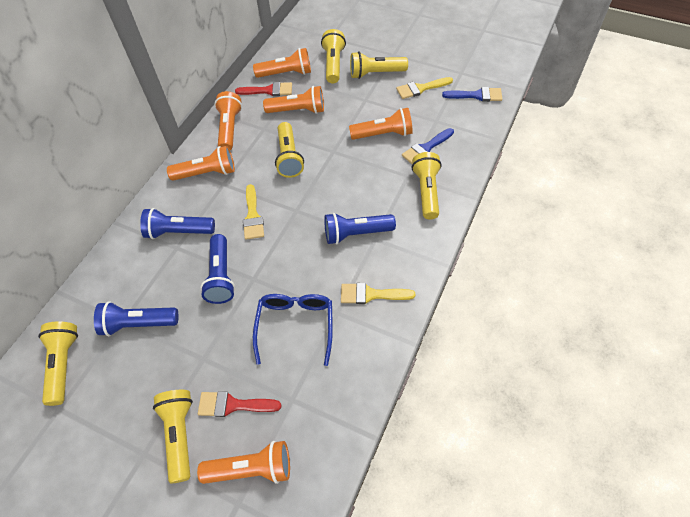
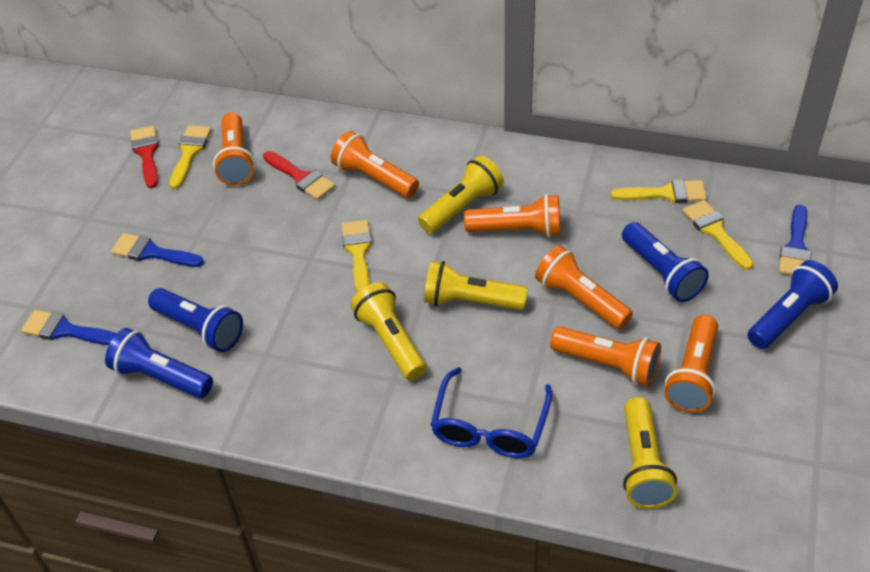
blue brush: [402,128,454,164] [442,87,502,102] = 2 -> [21,310,116,345] [111,233,204,267] [779,204,812,275] = 3
yellow brush: [243,184,264,240] [341,283,415,304] [396,77,453,99] = 3 -> [170,125,211,189] [342,220,372,292] [611,179,707,203] [682,200,754,270] = 4
yellow flashlight: [38,322,78,406] [153,390,193,484] [275,122,304,178] [321,29,346,83] [350,51,408,79] [412,152,442,219] = 6 -> [350,282,427,380] [418,156,504,234] [424,261,528,310] [623,397,677,509] = 4

